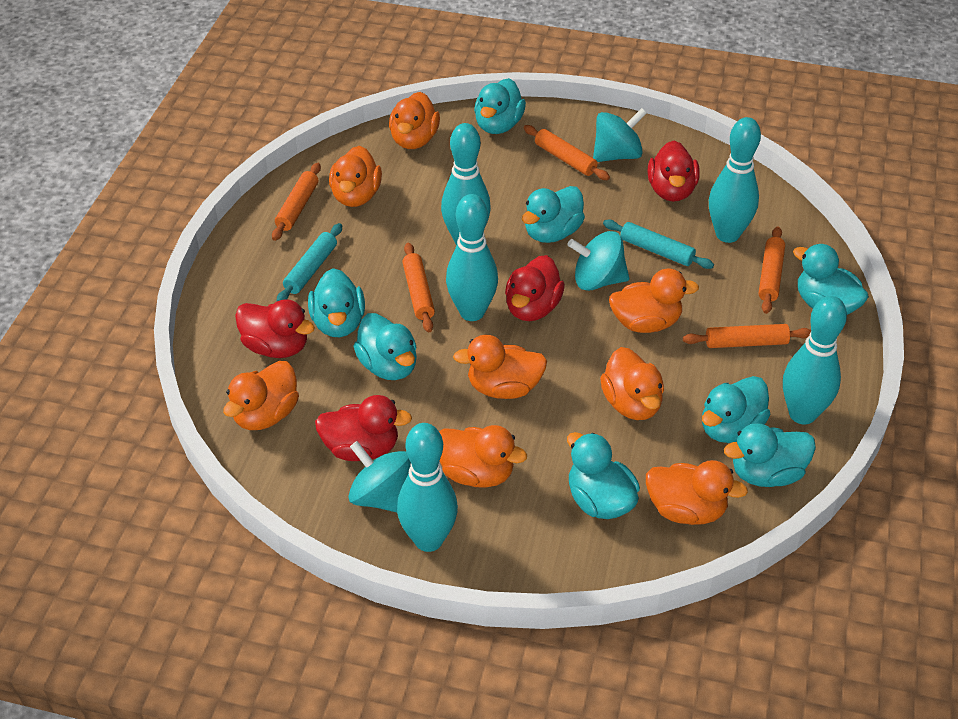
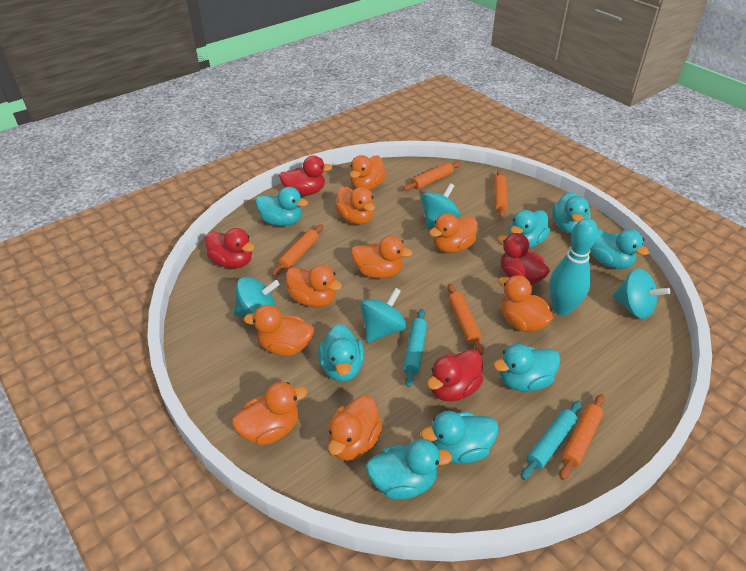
orange duck: [223,361,299,430] [329,146,382,207] [389,92,440,149] [439,425,527,488] [453,335,547,399] [600,347,664,420] [609,269,699,333] [646,460,748,525] = 8 -> [232,382,308,445] [244,305,314,356] [286,265,342,307] [328,396,383,461] [335,187,375,225] [350,155,386,190] [351,236,413,279] [429,213,478,253] [498,275,553,332] = 9
turquoise bowling pin: [397,423,458,552] [441,123,491,245] [446,194,498,321] [709,117,761,243] [783,296,847,425] = 5 -> [549,218,598,315] = 1
turquoise spinning top: [348,441,411,513] [568,231,629,291] [593,108,647,162] = 3 -> [234,276,280,317] [360,288,407,343] [421,183,460,229] [613,268,671,319] = 4

